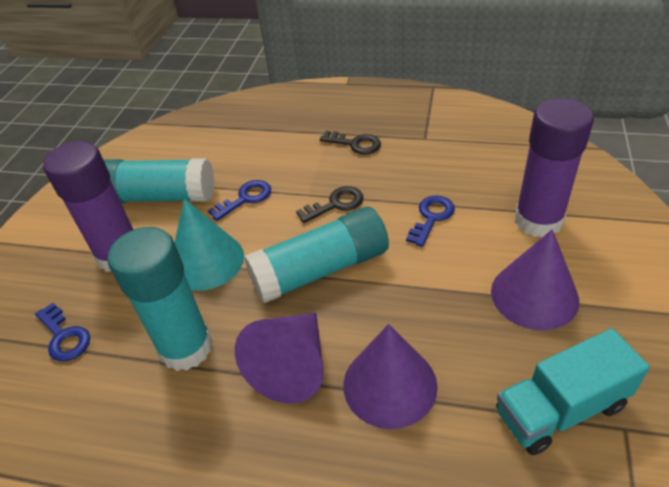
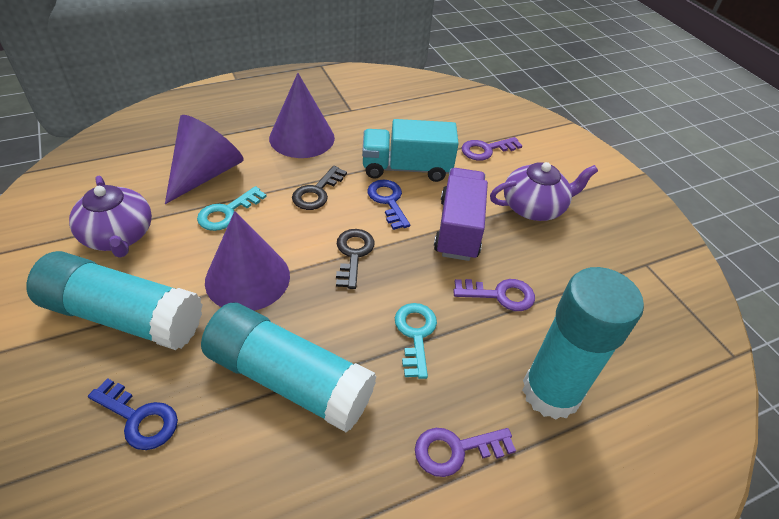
blue key: [35,303,90,361] [208,180,271,221] [406,195,455,247] = 3 -> [88,378,178,450] [367,180,410,230] = 2
purple glue stick: [43,141,133,272] [515,98,594,237] = 2 -> none = 0
purple key: none = 0 -> [415,428,516,477] [453,279,535,311] [462,137,522,161] = 3
purple teapot: none = 0 -> [69,176,152,257] [490,162,598,221] = 2
purple truck: none = 0 -> [434,168,488,261] = 1
turquoise cone: [174,199,244,291] = 1 -> none = 0
turquoise key: none = 0 -> [197,186,267,231] [395,303,437,379] = 2

